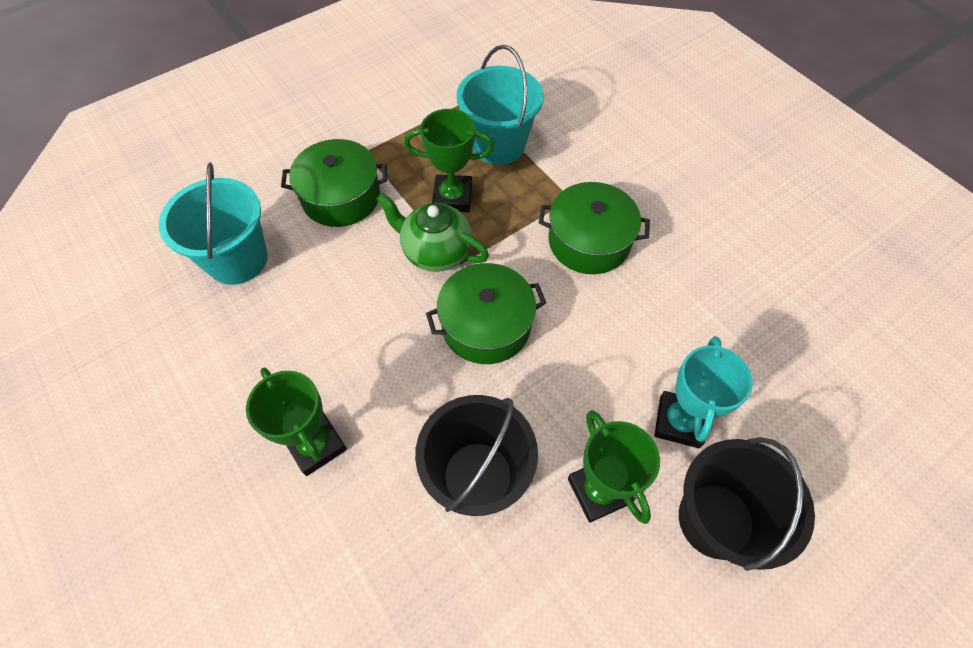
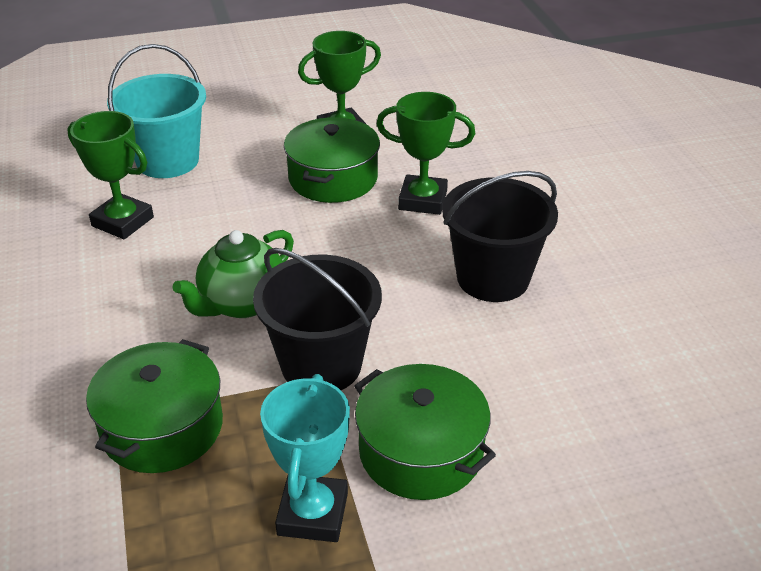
turquoise bucket: [159,162,268,285] [456,45,544,165] = 2 -> [107,44,206,178] = 1

